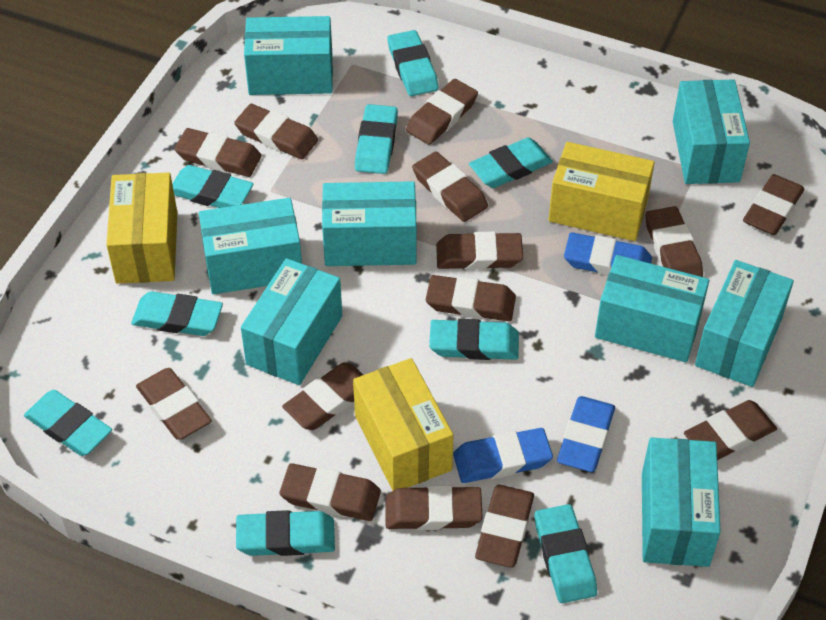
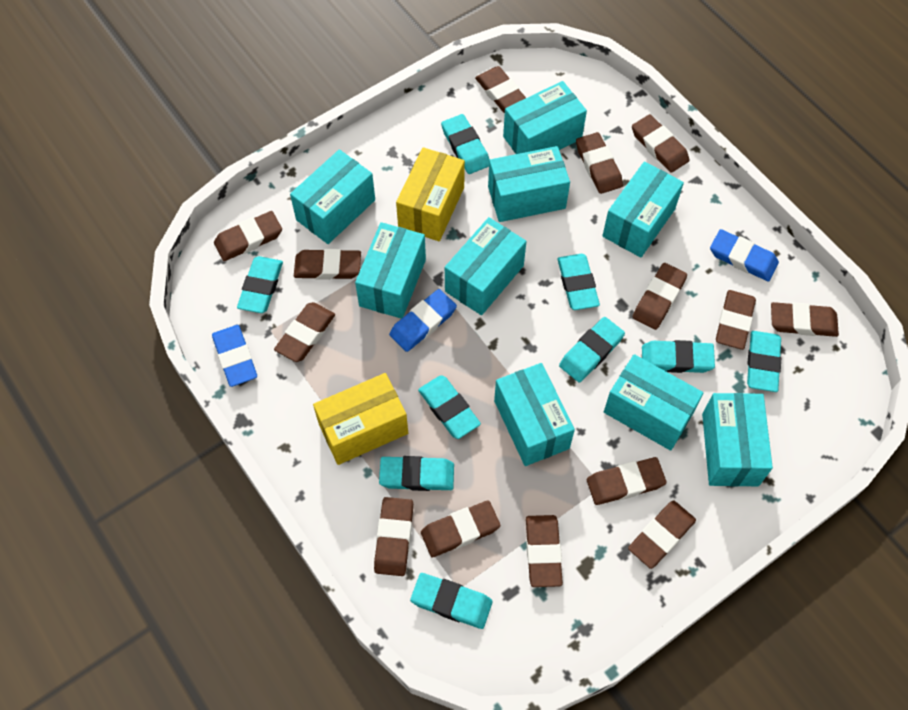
turquoise box: [199,198,302,294] [241,258,342,385] [244,16,333,95] [322,181,417,266] [595,255,709,362] [642,437,721,567] [673,79,750,184] [695,260,794,387] = 8 -> [290,149,375,244] [355,222,426,319] [445,217,526,315] [488,146,570,222] [494,363,575,466] [503,81,587,154] [602,162,684,257] [604,354,703,451] [702,393,773,487] = 9
yellow box: [106,173,177,284] [353,358,454,491] [549,142,655,241] = 3 -> [313,373,408,465] [396,147,465,241] = 2

